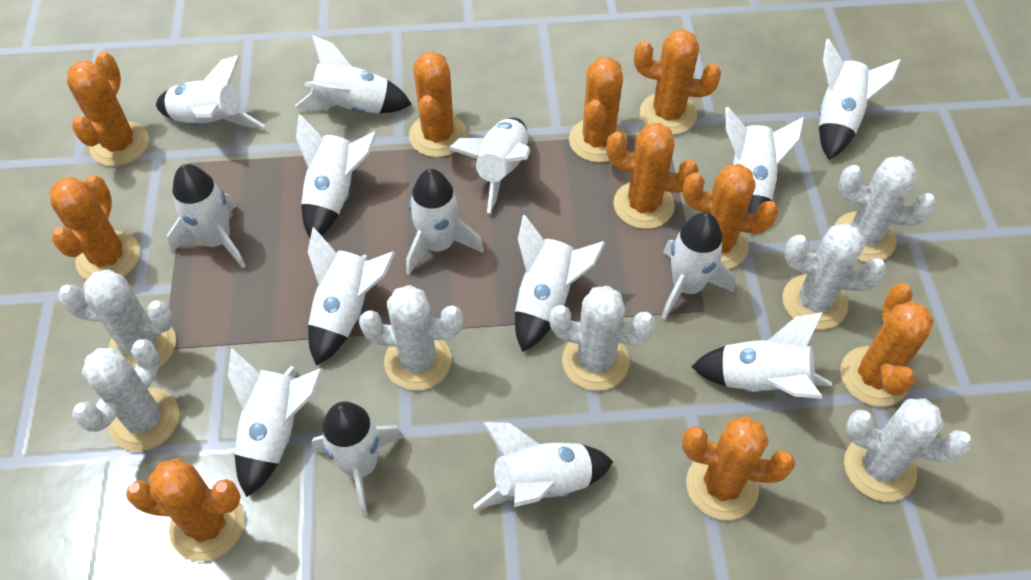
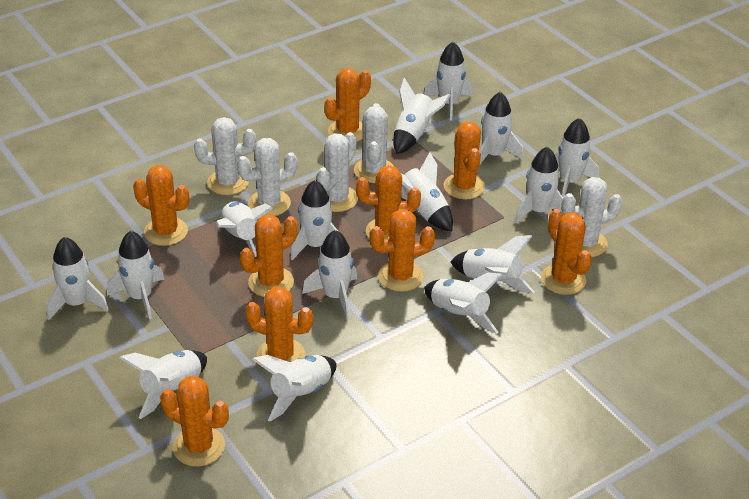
orange cactus: [49,175,140,280] [67,52,149,166] [126,458,244,561] [409,51,467,157] [569,57,627,163] [606,123,699,229] [634,29,721,135] [682,164,778,269] [682,416,795,520] [840,283,934,407] = 10 -> [133,165,189,246] [160,376,229,467] [240,214,298,297] [245,287,313,369] [324,68,371,142] [356,165,421,239] [369,209,435,292] [443,122,485,199] [541,209,592,295] = 9
white cactus: [58,270,176,368] [72,339,179,452] [359,285,463,391] [549,286,656,391] [782,223,886,329] [835,156,936,262] [844,398,973,501] = 7 -> [194,117,256,195] [237,138,298,216] [317,132,358,212] [354,103,394,183] [561,177,623,257] = 5

